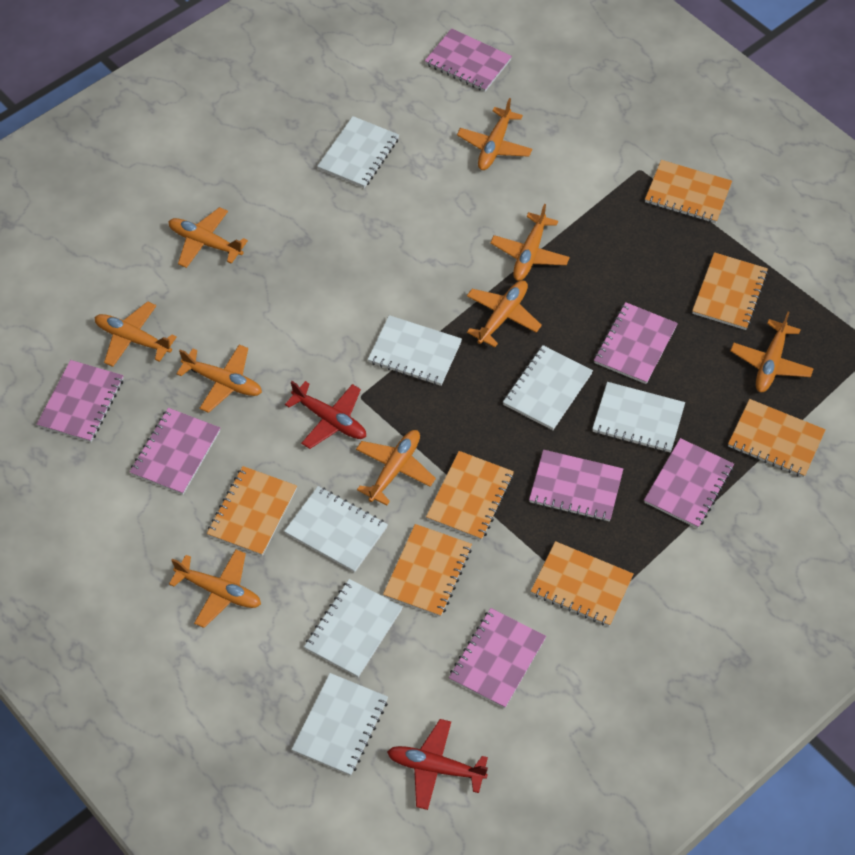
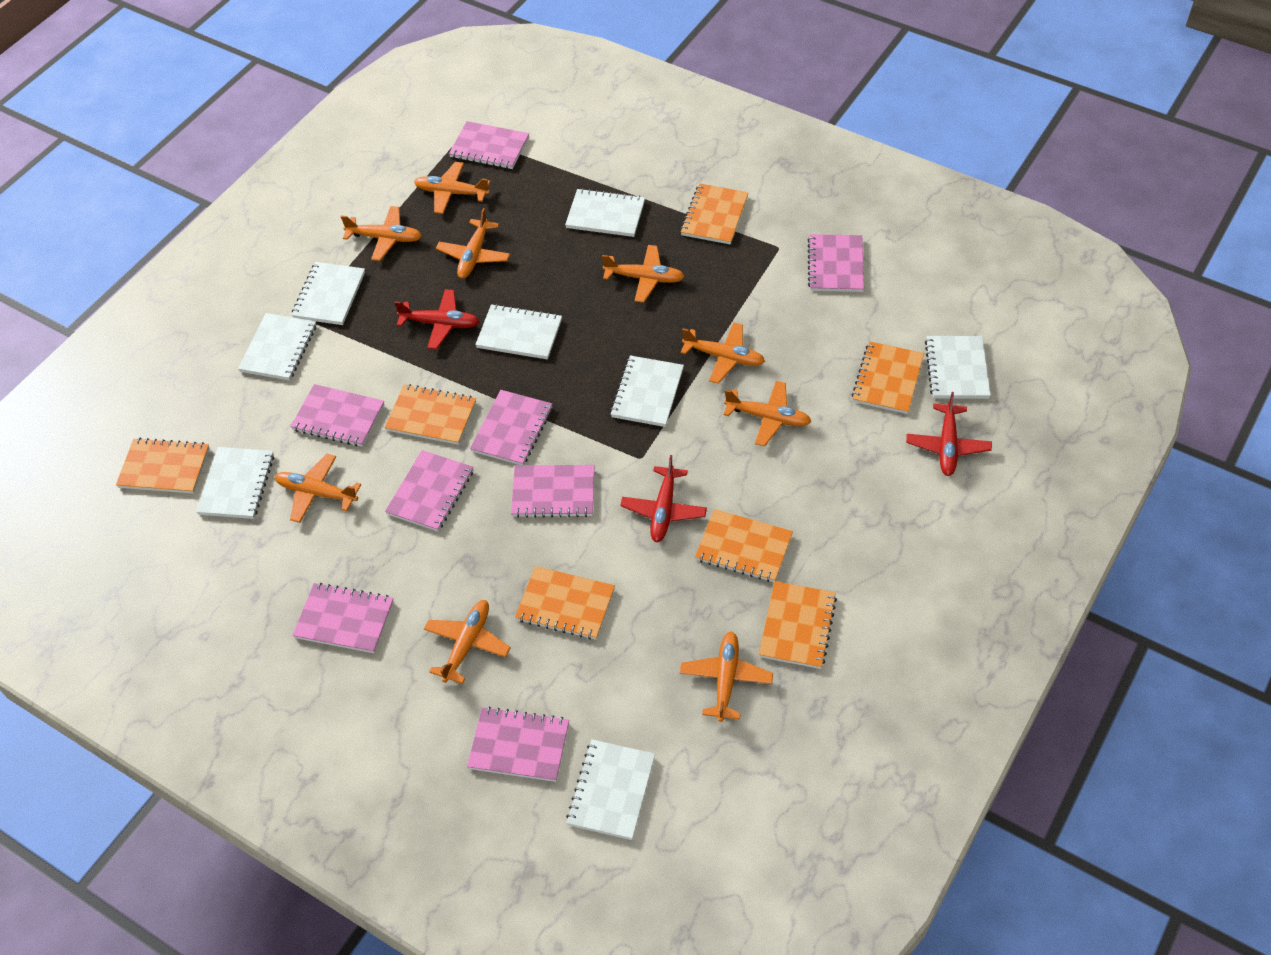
pink notebook: [37,360,124,442] [130,408,220,495] [425,28,512,92] [449,608,546,708] [529,450,623,521] [594,302,678,384] [644,438,734,529] = 7 -> [290,384,384,447] [292,583,394,653] [385,450,473,532] [449,121,529,169] [467,706,569,782] [470,390,552,465] [511,465,595,518] [808,234,864,292] = 8
red plane: [285,381,366,449] [387,719,488,810] = 2 -> [394,289,480,349] [620,455,707,542] [906,392,992,476] = 3
white notebook: [284,486,388,573] [291,673,388,776] [304,579,403,678] [317,116,399,188] [368,315,462,386] [503,345,593,430] [592,382,685,452] = 7 -> [196,447,274,519] [238,313,316,381] [292,262,365,325] [475,304,562,359] [565,188,645,237] [566,740,655,840] [610,355,684,427] [925,336,991,399] = 8

